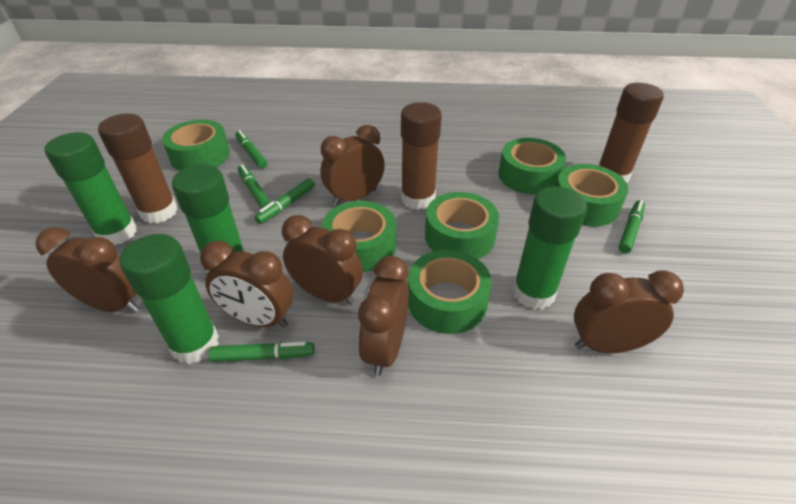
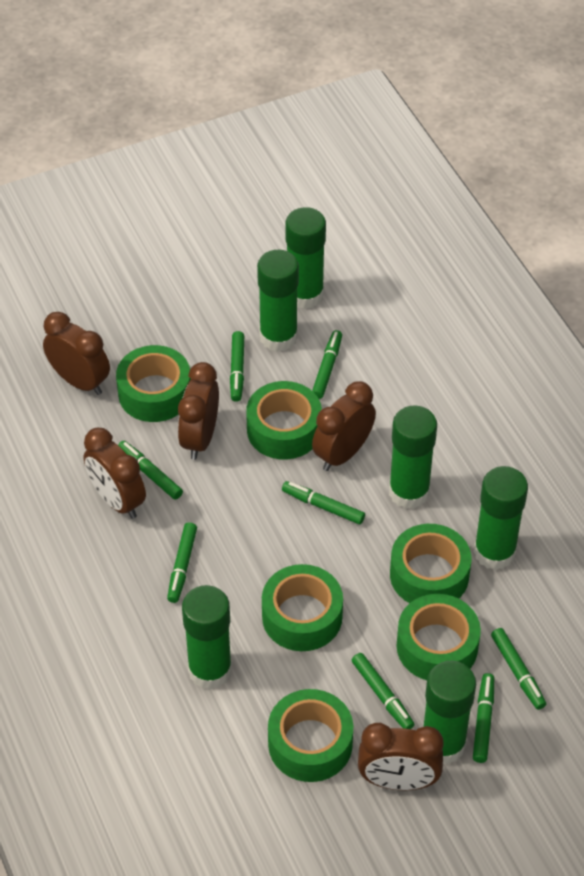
brown clock: [35,227,139,313] [200,241,294,328] [282,215,363,305] [320,125,385,206] [358,256,409,376] [574,270,684,353] = 6 -> [43,312,110,395] [83,428,146,519] [178,362,219,460] [312,381,376,471] [358,723,444,790] = 5
brown glue stick: [98,114,178,224] [401,102,442,210] [598,83,664,183] = 3 -> none = 0
green glue stick: [45,132,137,245] [120,234,219,364] [172,164,244,273] [512,186,587,310] = 4 -> [182,585,232,689] [257,250,299,352] [286,207,326,309] [389,406,437,509] [424,661,476,764] [474,466,528,570] = 6
green marker: [209,341,315,362] [235,130,267,169] [238,164,271,209] [254,178,315,224] [619,200,645,254] = 5 -> [118,441,183,500] [167,522,197,603] [230,331,244,402] [282,481,365,524] [312,330,342,399] [352,653,415,729] [473,673,494,763] [491,628,546,710] = 8

